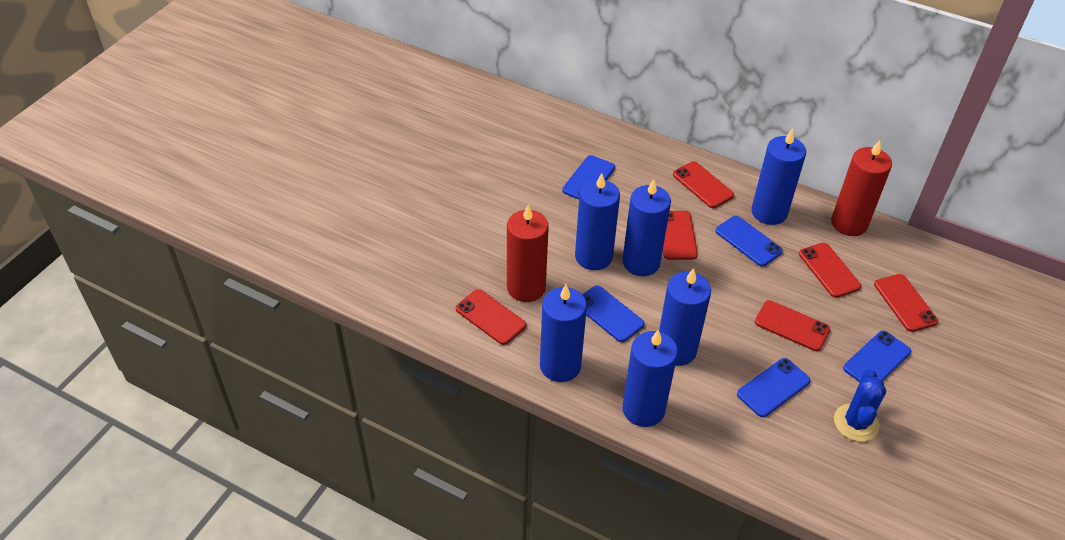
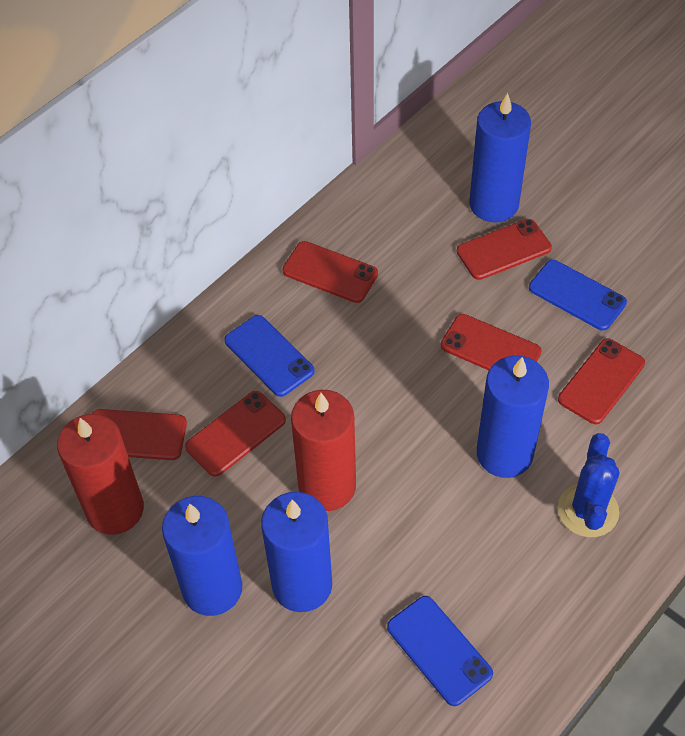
blue candle: [540,285,587,382] [575,173,620,270] [622,179,671,276] [623,329,678,427] [659,268,711,366] [751,129,806,225] = 6 -> [162,496,242,616] [261,492,332,612] [469,93,531,222] [477,356,549,478] = 4
blue phone: [562,155,615,200] [582,285,644,342] [716,216,783,266] [737,358,810,417] [843,331,911,382] = 5 -> [224,315,315,397] [387,596,493,706] [529,260,627,331] = 3

